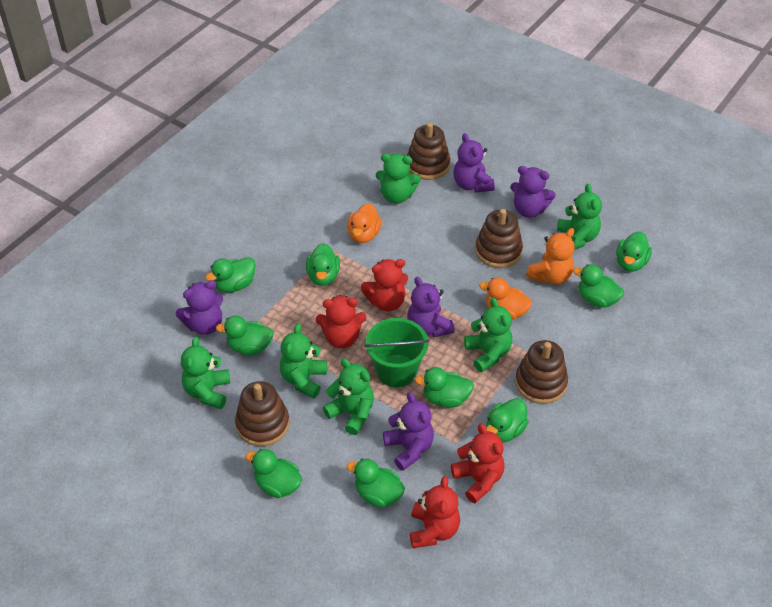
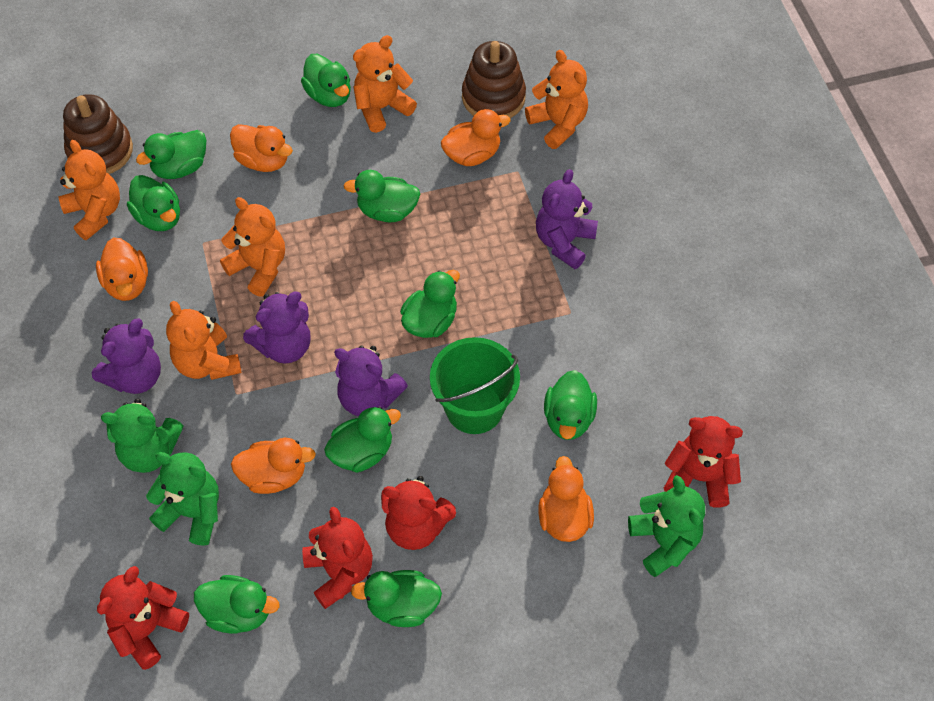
brown stacking toy: [235,381,289,446] [407,123,450,180] [475,209,523,268] [515,340,568,404] = 4 -> [63,94,133,174] [462,41,526,118] = 2
green teddy bear: [181,337,230,409] [280,324,327,399] [323,358,374,435] [376,153,421,204] [464,297,512,372] [557,184,602,249] = 6 -> [101,398,183,473] [146,452,219,546] [628,475,705,577] = 3
orange duck: [347,203,382,243] [479,277,532,320] = 2 -> [96,237,148,301] [230,124,293,172] [231,438,316,494] [441,109,511,166] [539,456,594,542] = 5
orange teddy bear: [526,228,575,284] = 1 -> [58,140,120,240] [166,301,241,380] [220,197,285,297] [353,35,417,133] [525,50,588,149] = 5
purple teddy bear: [176,280,223,335] [383,392,434,471] [407,277,455,337] [454,133,495,193] [510,166,556,218] = 5 -> [92,319,161,394] [243,292,310,364] [334,346,408,416] [536,169,598,269] = 4

